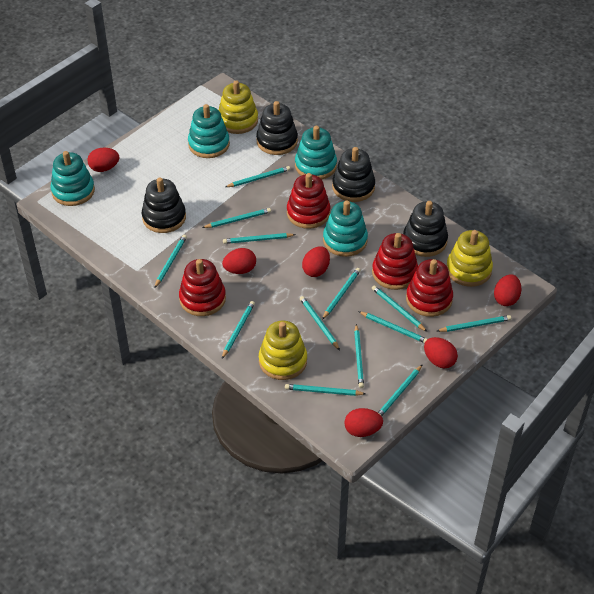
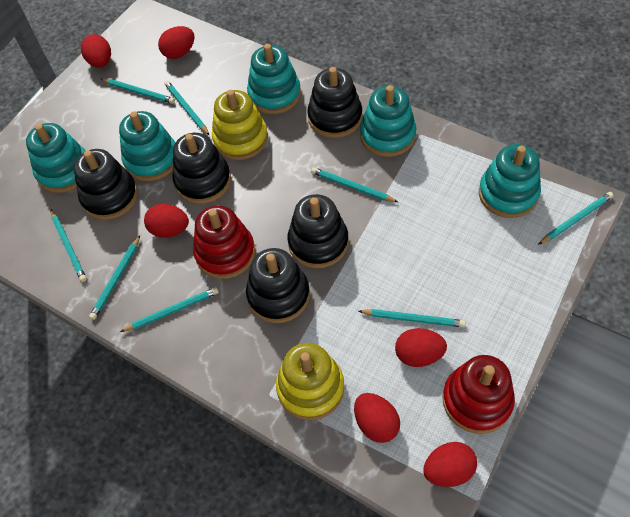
black stacking toy: [142,177,186,233] [256,101,298,155] [332,147,375,202] [403,201,448,257] = 4 -> [73,149,138,220] [172,133,231,204] [246,248,310,323] [287,194,349,268] [307,67,362,138] = 5
red stacking toy: [179,259,226,316] [287,173,330,229] [372,233,418,290] [406,259,453,317] = 4 -> [193,205,255,279] [442,355,515,434] = 2
turquoise pencil: [154,235,187,288] [202,208,271,228] [222,301,255,359] [223,233,296,244] [225,166,290,187] [285,384,366,396] [300,296,340,350] [322,268,361,320] [354,324,364,388] [358,311,427,343] [372,285,427,332] [378,364,423,417] [437,315,511,332] = 13 -> [51,210,87,282] [89,235,140,320] [101,79,175,104] [120,287,219,332] [164,81,210,136] [311,167,398,202] [359,309,466,327] [538,192,614,245] = 8
turquoise stacking toy: [50,151,95,206] [188,104,230,158] [295,126,337,180] [323,200,368,257] = 4 -> [26,123,86,193] [119,111,175,181] [247,44,301,114] [360,85,416,157] [479,144,541,218] = 5
yellow stacking toy: [219,81,258,134] [259,321,307,380] [447,230,493,287] = 3 -> [212,90,268,160] [276,343,344,420] = 2

